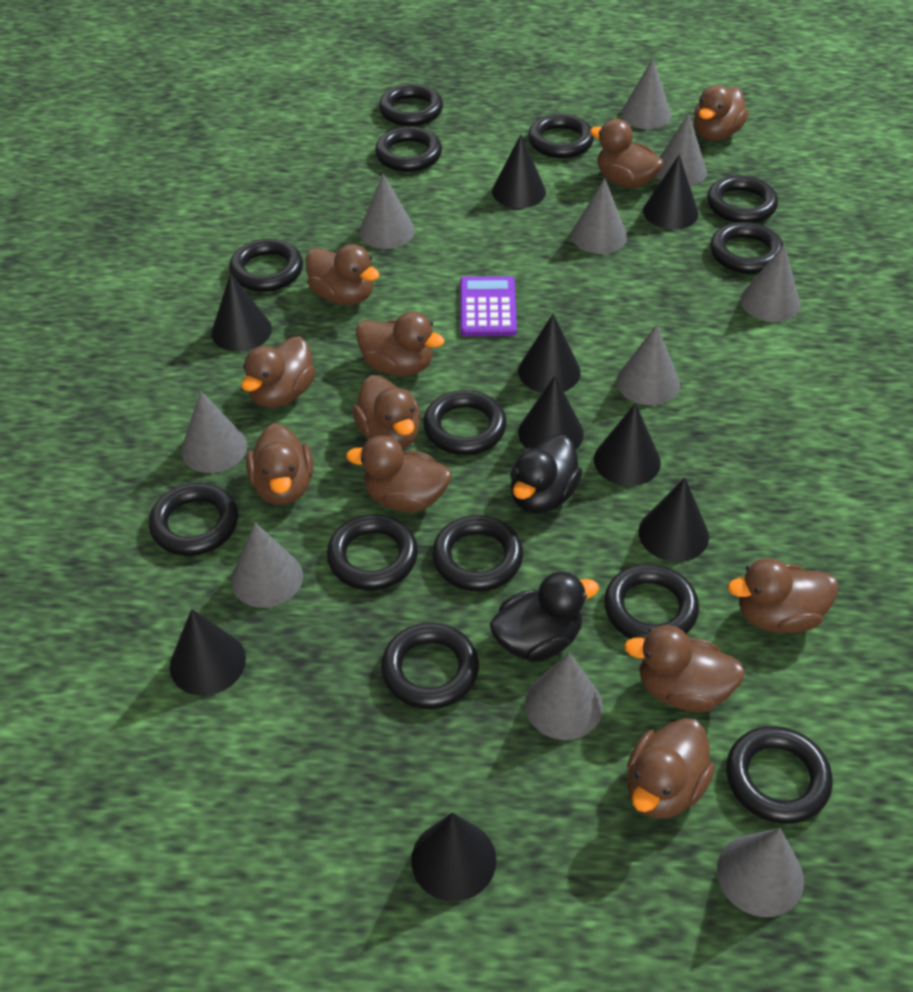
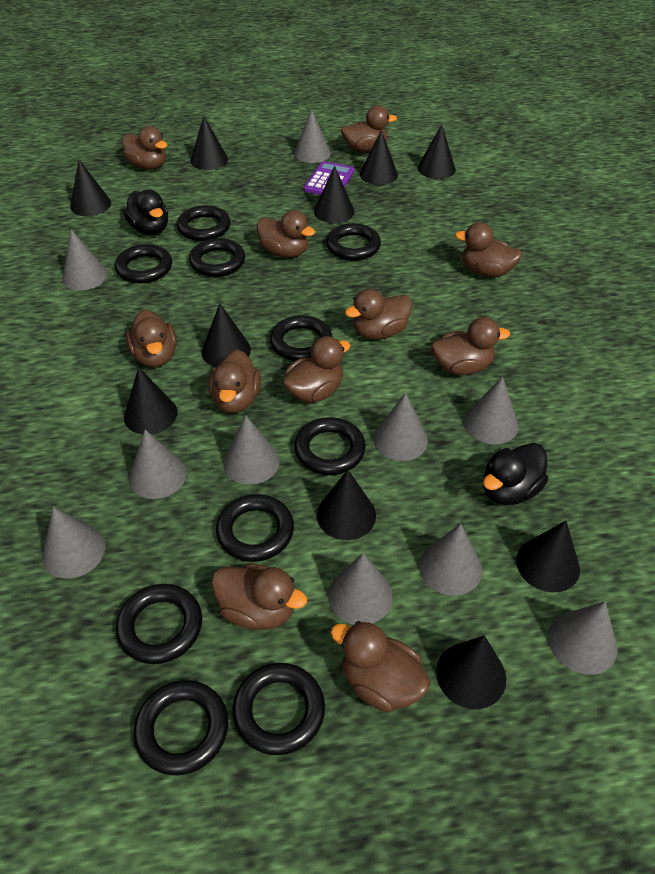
black cone: [170,609,246,696] [211,273,272,352] [411,812,496,901] [492,134,546,208] [518,314,581,393] [518,376,584,450] [594,403,661,486] [639,478,709,562] [643,154,699,229] = 9 -> [70,160,111,216] [124,367,178,434] [191,116,228,170] [201,303,251,367] [314,166,354,223] [317,470,376,540] [360,130,398,185] [418,124,456,179] [436,635,506,709] [516,521,580,593] = 10
black ring: [149,483,238,556] [229,239,303,292] [327,514,418,590] [375,127,442,172] [379,84,443,126] [381,623,479,709] [423,390,507,455] [432,515,523,592] [528,114,594,158] [604,564,699,639] [707,175,778,223] [710,222,783,274] [726,726,833,824] = 13 -> [115,244,172,283] [116,584,202,664] [134,680,228,775] [177,205,231,241] [189,238,245,277] [216,494,294,562] [232,663,325,755] [270,315,332,361] [294,417,366,475] [326,223,381,261] = 10

